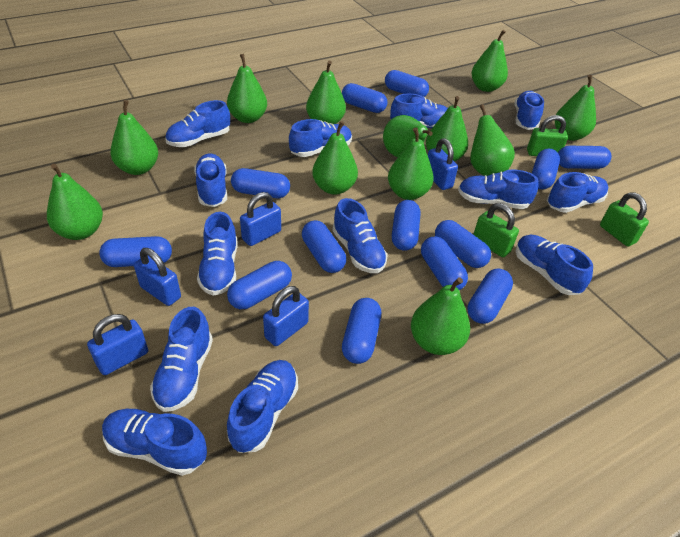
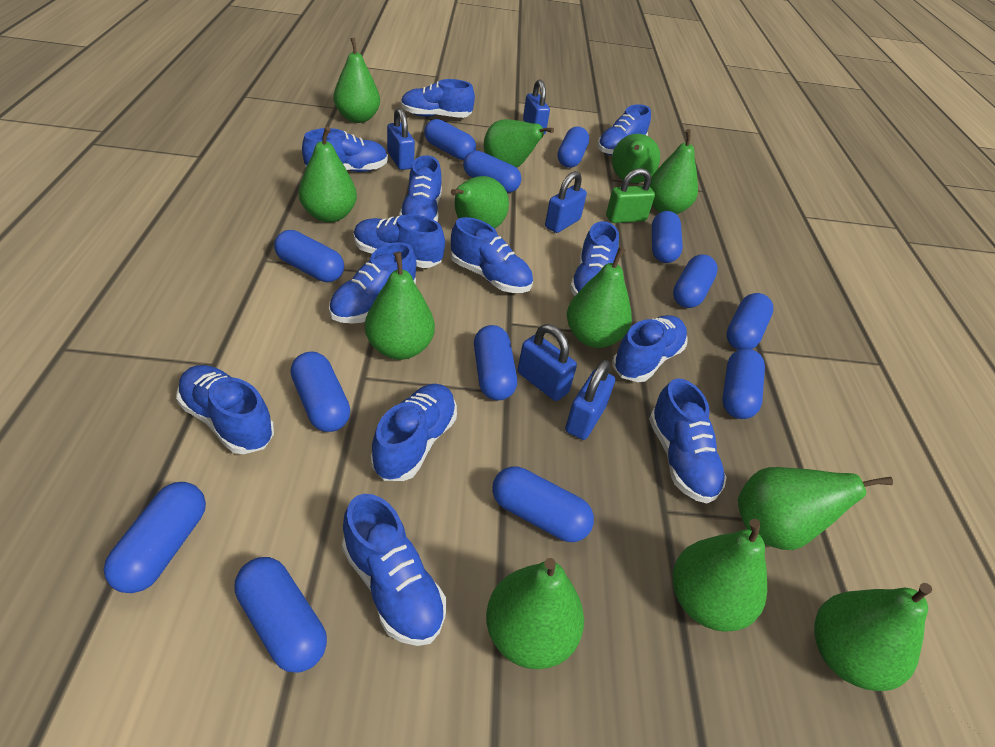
green padlock: [473,203,519,257] [527,115,568,156] [600,192,649,247] = 3 -> [606,168,655,223] = 1

